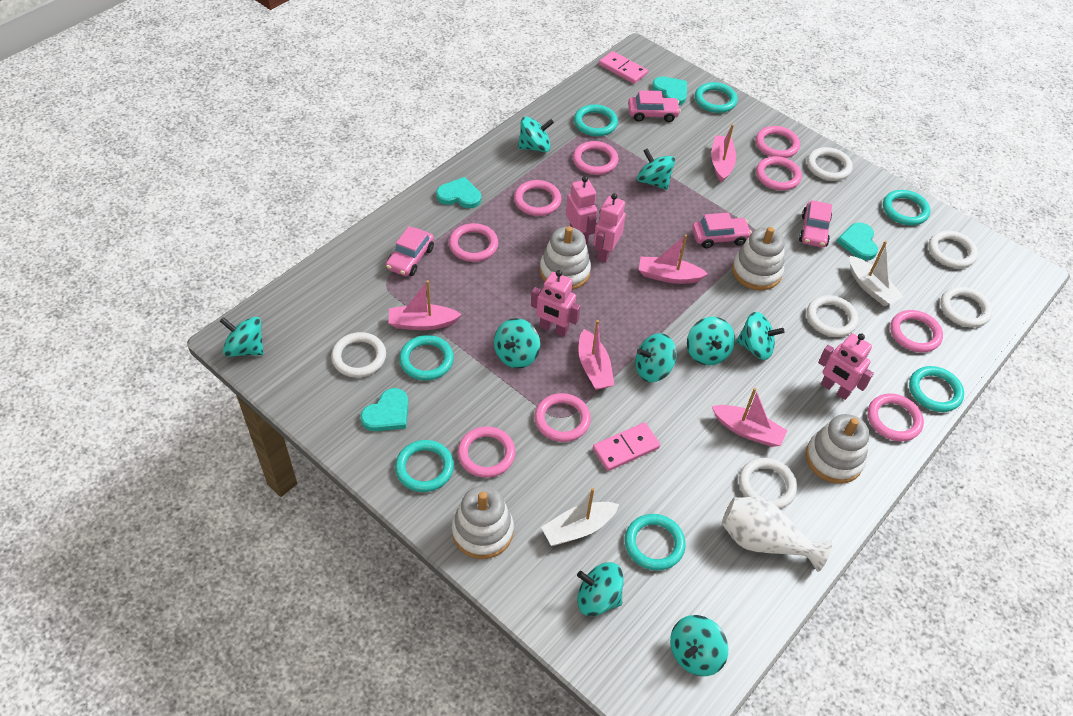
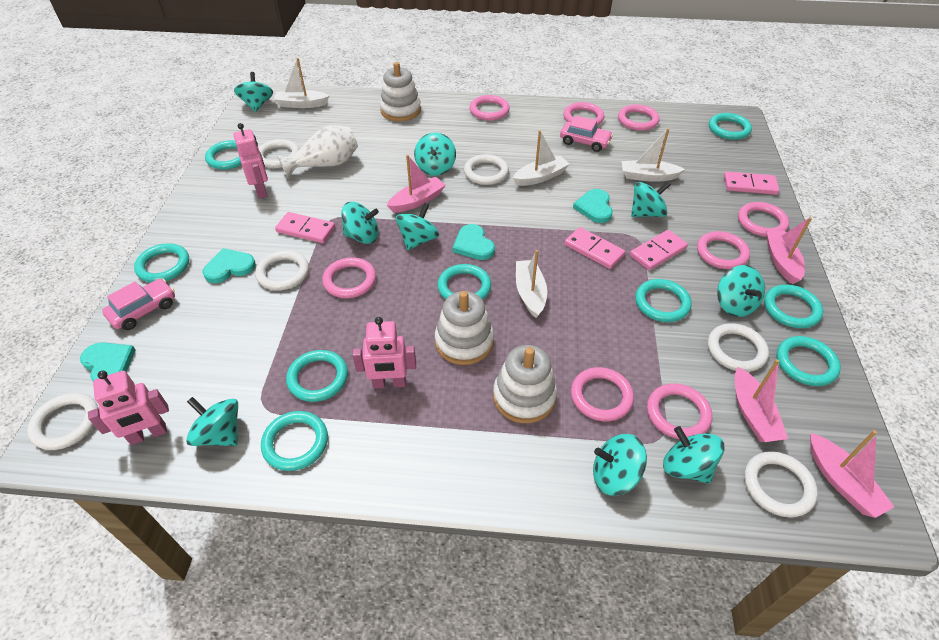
pink boat: [388,280,462,330] [578,320,615,390] [639,235,708,284] [711,124,736,182] [712,388,787,447] = 5 -> [387,155,446,213] [735,359,788,442] [766,217,812,284] [811,430,894,518] = 4
pink car: [386,226,434,276] [628,90,681,122] [692,213,752,248] [799,200,832,248] = 4 -> [102,279,175,330] [560,116,613,152] = 2
pink domino: [593,422,660,471] [599,51,648,84] = 2 -> [275,212,335,243] [564,227,625,269] [630,230,688,270] [724,171,779,195] = 4
pink ring: [449,223,498,262] [458,426,515,478] [514,180,561,216] [535,393,591,442] [573,141,618,175] [755,126,800,158] [756,156,802,191] [868,394,924,442] [890,310,943,353] = 9 -> [322,257,376,298] [470,95,510,120] [563,102,604,126] [571,367,634,421] [618,104,660,131] [647,383,712,439] [697,231,750,269] [738,202,789,237] = 8
pink robot: [531,270,580,337] [566,176,597,244] [593,193,626,263] [818,333,874,400] = 4 -> [88,370,169,445] [233,123,268,199] [352,317,416,389] = 3
turquoise ring: [395,440,454,492] [399,335,454,381] [574,104,618,136] [625,514,686,571] [695,82,738,113] [883,190,930,225] [909,366,964,412] = 7 -> [134,243,189,282] [205,140,242,170] [261,411,328,471] [286,350,348,402] [437,264,491,300] [635,279,692,322] [709,113,752,140] [764,284,823,328] [776,336,841,386] = 9
white boat: [541,488,619,546] [850,241,903,306] = 2 -> [273,58,329,108] [513,130,570,186] [516,250,547,318] [622,128,685,182] = 4
white stacking toy: [452,486,514,559] [540,226,591,290] [732,227,785,290] [806,414,869,484] = 4 -> [380,62,421,121] [435,291,494,365] [493,345,557,423] = 3

